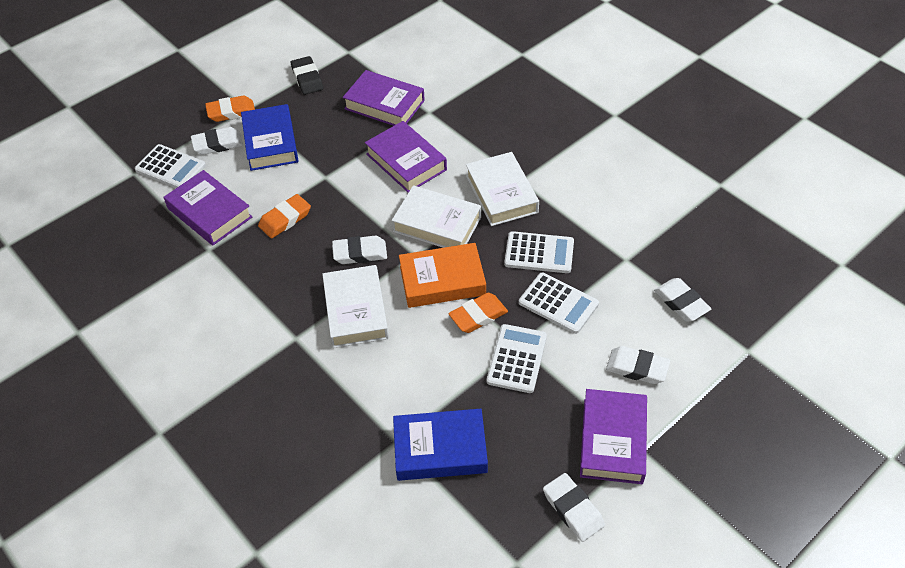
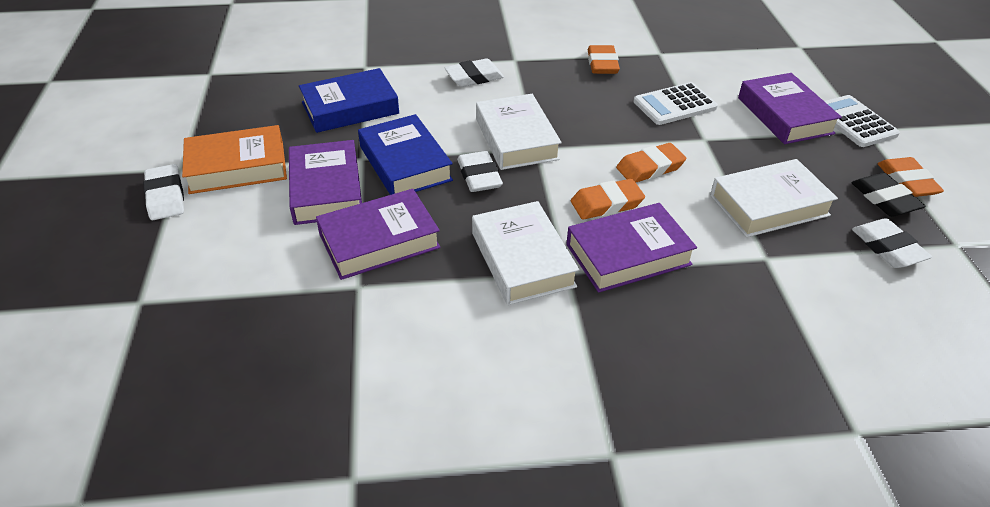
orange eraser: [205,96,255,122] [258,194,311,238] [449,293,508,333] = 3 -> [571,179,645,220] [588,45,620,74] [616,143,687,182] [878,157,944,197] = 4
white calculator: [135,144,206,188] [487,324,547,393] [504,231,574,273] [519,273,599,334] = 4 -> [634,82,718,125] [824,95,900,147] = 2
white eraser: [191,127,243,155] [332,236,387,264] [543,473,605,542] [606,346,670,384] [654,278,712,321] = 5 -> [143,164,184,220] [444,58,504,87] [457,151,503,192] [852,218,932,268] = 4

